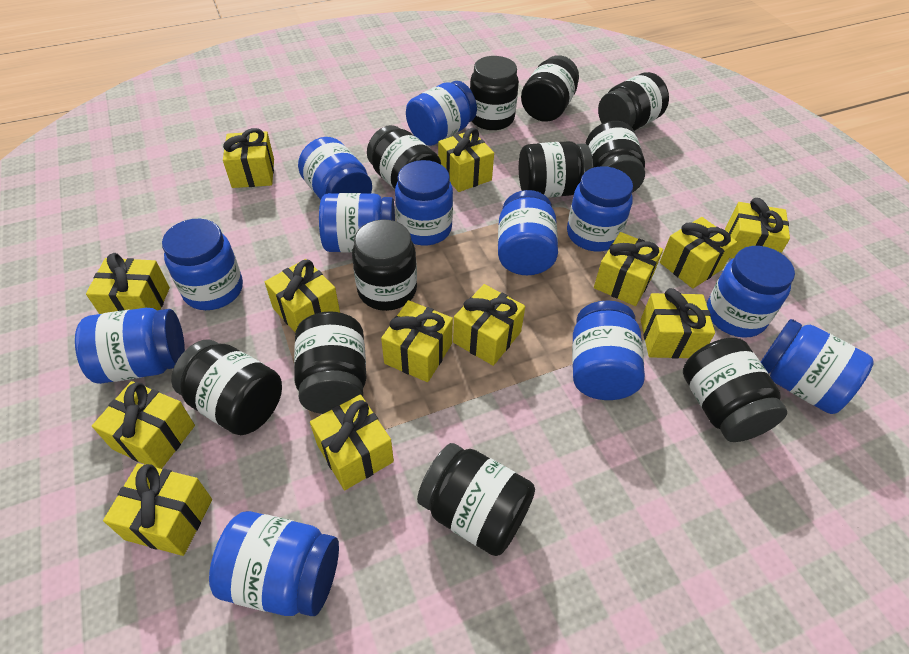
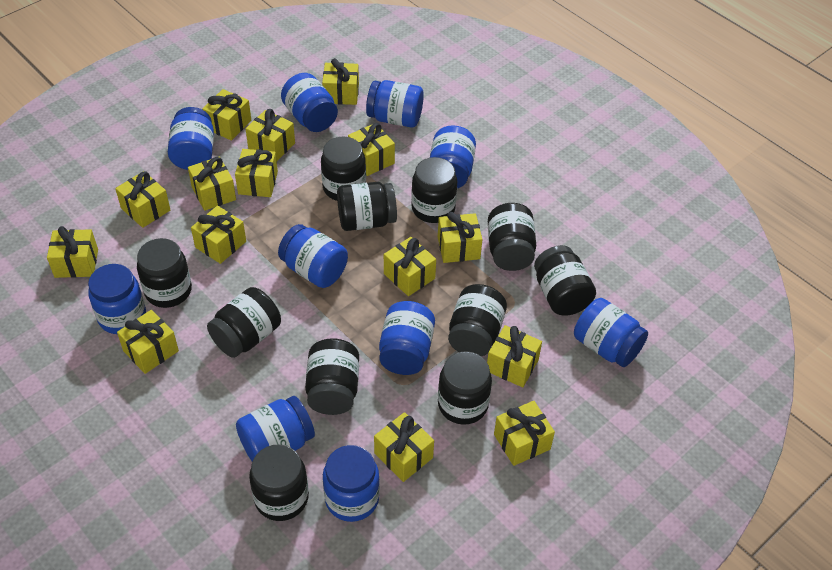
blue jar: [75,308,185,384] [162,219,243,310] [209,511,339,616] [298,137,372,200] [319,193,395,252] [395,160,453,246] [406,81,477,146] [498,190,558,275] [567,166,633,251] [572,300,645,400] [707,246,795,338] [761,319,874,414] = 12 -> [88,264,146,334] [168,107,214,170] [236,396,315,462] [278,224,348,288] [281,73,338,132] [323,445,380,522] [366,80,424,128] [379,301,435,375] [430,125,476,188] [574,298,648,367] = 10
yellow gift: [86,253,170,314] [92,381,195,469] [103,463,212,556] [223,128,274,188] [265,259,340,332] [310,395,394,490] [381,300,453,382] [438,128,494,192] [453,284,525,366] [594,232,663,306] [641,288,715,359] [660,217,737,289] [725,198,790,258] = 13 -> [47,226,98,278] [115,171,170,228] [117,310,179,374] [188,157,236,211] [191,206,246,264] [202,89,251,141] [235,149,278,197] [246,109,295,161] [322,58,359,105] [348,123,395,176] [374,412,434,482] [384,237,436,296] [438,212,482,263] [487,325,542,387] [494,401,555,466] = 15

